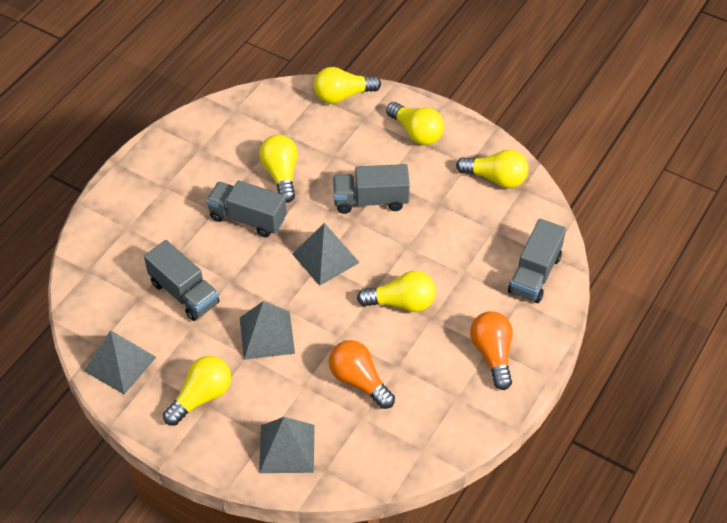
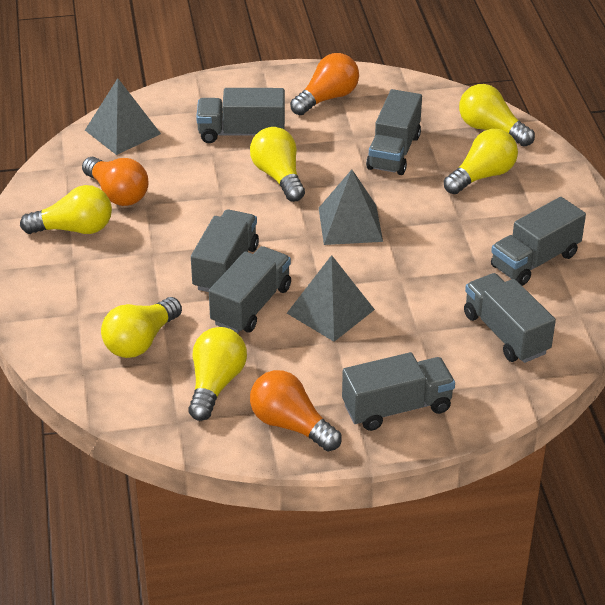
grey pyramid: [84,330,156,395] [240,301,295,360] [259,417,314,473] [292,223,360,286] = 4 -> [85,78,161,155] [287,255,375,342] [319,170,383,245] = 3
grey truck: [144,240,220,321] [206,180,287,237] [333,164,410,214] [508,219,566,303] = 4 -> [191,210,259,292] [196,88,285,143] [209,246,291,333] [342,352,455,431] [366,89,422,175] [464,273,556,363] [491,197,586,286] = 7
orange light bulb: [329,340,395,409] [470,311,513,390] = 2 -> [82,157,148,206] [250,370,342,451] [290,53,359,115] = 3

